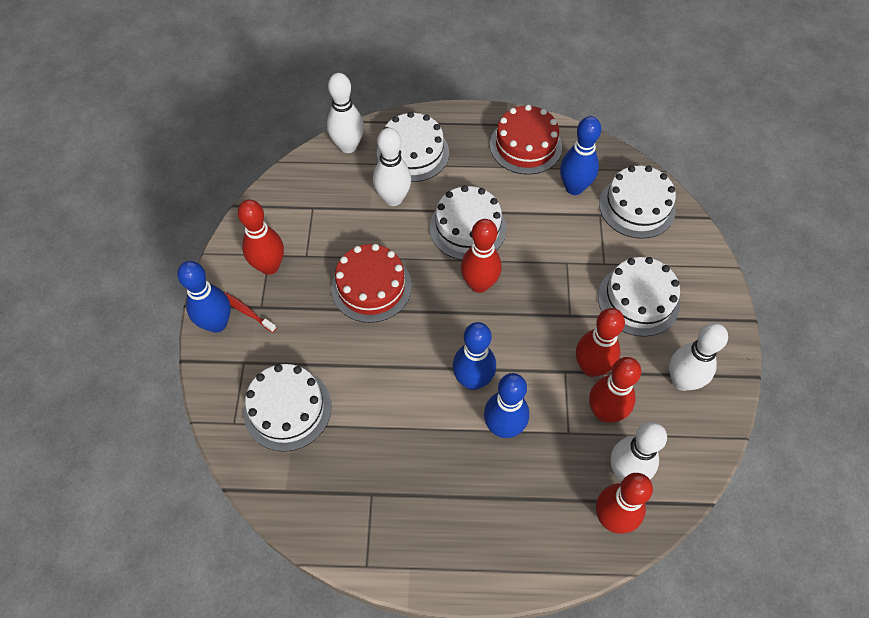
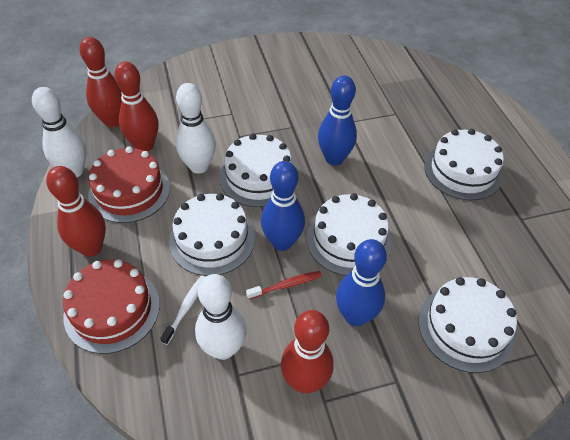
blue bowling pin: [177,261,231,333] [452,322,496,390] [484,373,529,438] [560,116,601,195] = 4 -> [261,161,305,251] [318,76,357,165] [336,239,387,326] = 3
red bowling pin: [238,200,284,275] [461,219,502,293] [576,308,625,377] [589,357,641,423] [596,473,653,534] = 5 -> [46,166,106,257] [79,37,122,127] [114,62,159,152] [281,310,334,393] = 4
white bowling pin: [327,73,364,153] [373,128,411,206] [610,422,667,481] [669,323,728,391] = 4 -> [32,87,87,177] [176,83,216,174] [195,274,246,360] = 3
white toothbrush: none = 0 -> [160,276,205,345] = 1

